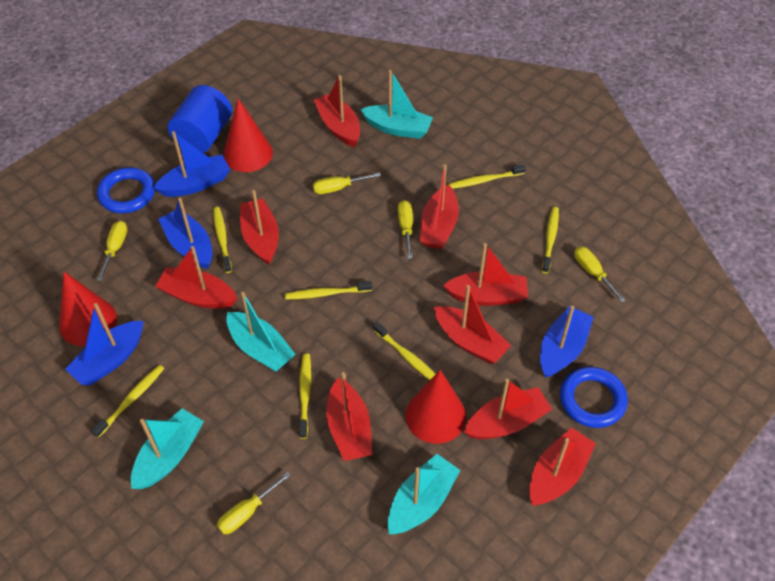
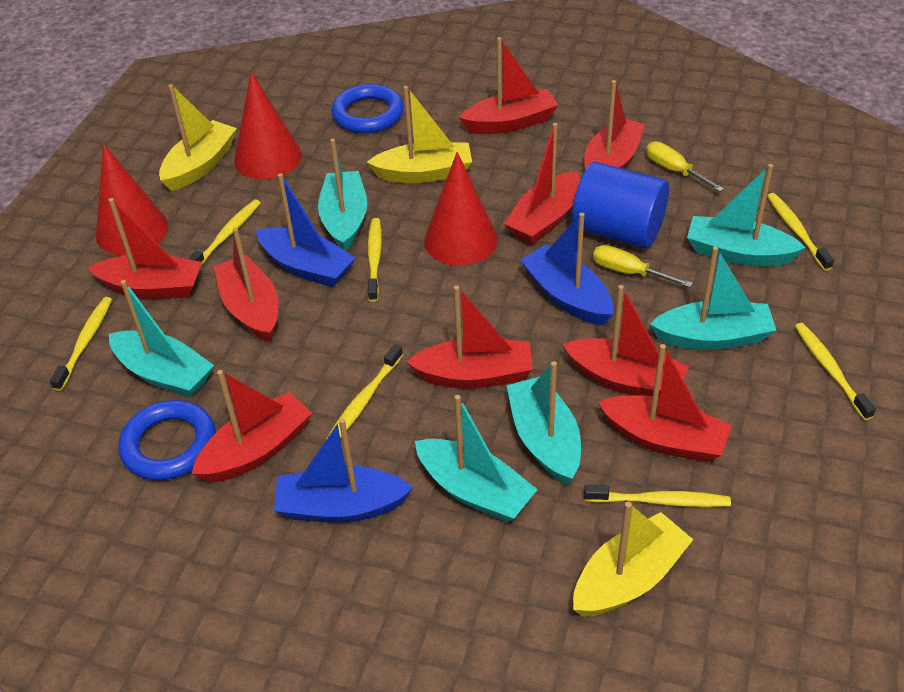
blue boat: [65,303,143,385] [154,131,230,197] [158,198,212,269] [540,306,594,378] = 4 -> [256,173,356,287] [274,418,413,523] [520,213,613,325] = 3
turquoise boat: [131,408,204,489] [227,292,296,372] [360,70,433,139] [388,454,460,534] = 4 -> [109,280,214,398] [318,138,367,251] [415,395,538,522] [506,361,581,485] [650,246,777,350] [687,164,806,266] = 6
yellow boat: none = 0 -> [159,84,237,191] [367,86,472,183] [573,502,693,617] = 3
yellow screwdriver: [97,221,128,281] [217,472,291,534] [313,172,381,194] [398,200,413,259] [575,247,626,303] = 5 -> [593,245,693,288] [646,141,724,192] = 2

